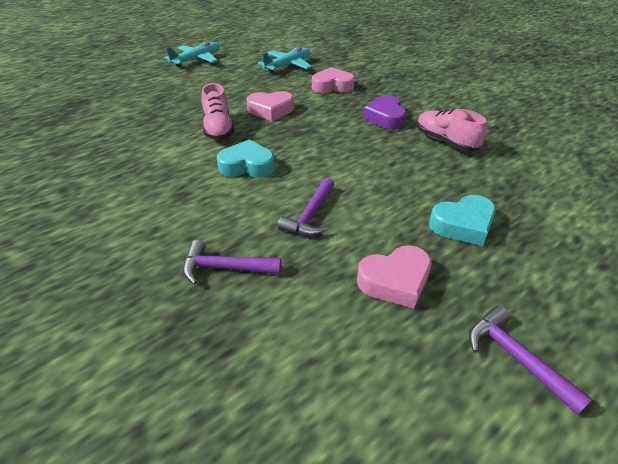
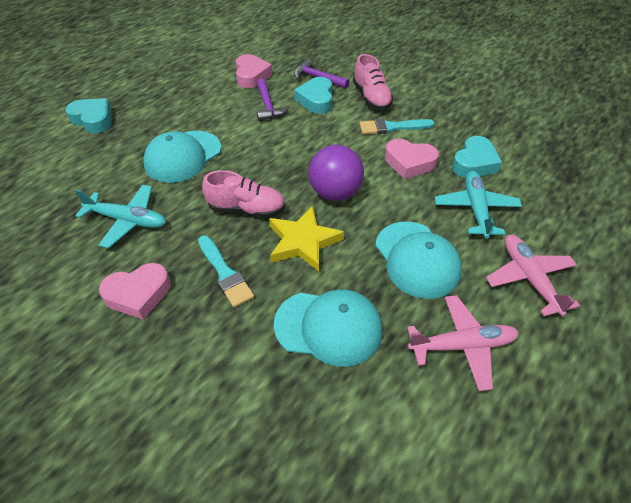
pink plane: none = 0 -> [407,295,519,391] [486,235,580,316] = 2
purple ball: none = 0 -> [308,145,364,201] = 1
purple hammer: [183,240,282,285] [278,178,334,236] [469,306,593,415] = 3 -> [257,78,289,121] [294,59,350,89] = 2
purple heart: [363,95,406,130] = 1 -> none = 0
turquoise brush: none = 0 -> [198,235,254,307] [359,119,435,134] = 2
turquoise cap: none = 0 -> [144,131,221,183] [274,289,383,367] [375,222,462,299] = 3
turquoise heart: [217,139,275,178] [429,195,496,246] = 2 -> [66,98,111,133] [294,77,332,114] [452,136,502,178] = 3
yellow star: none = 0 -> [269,206,344,272] = 1

